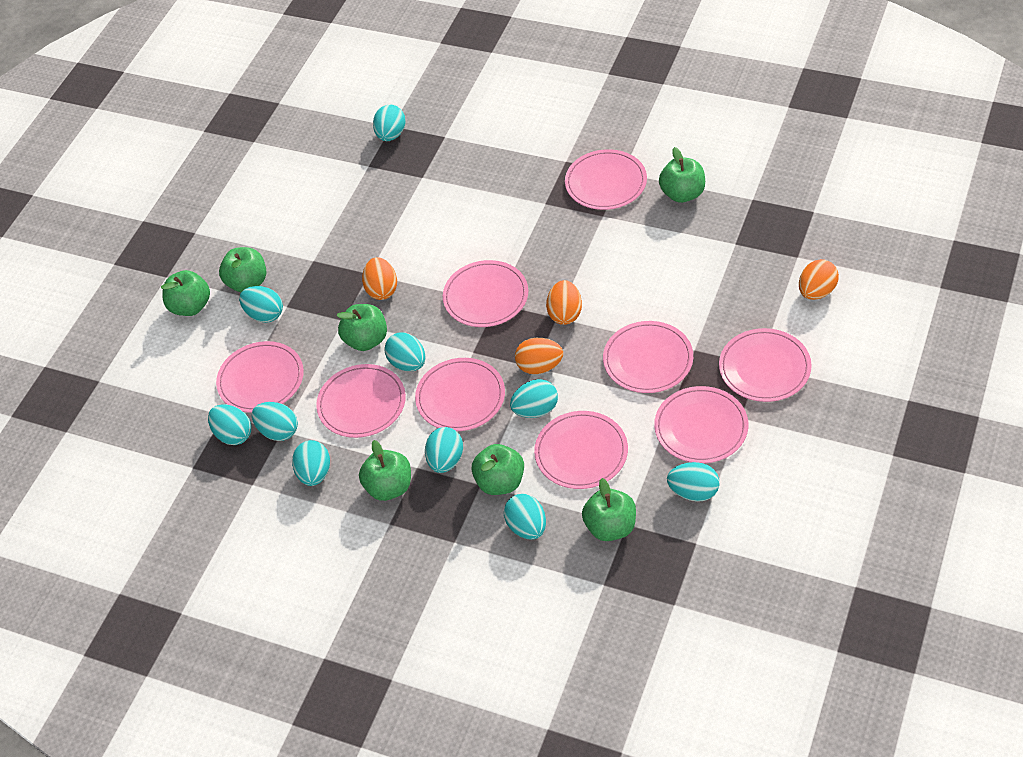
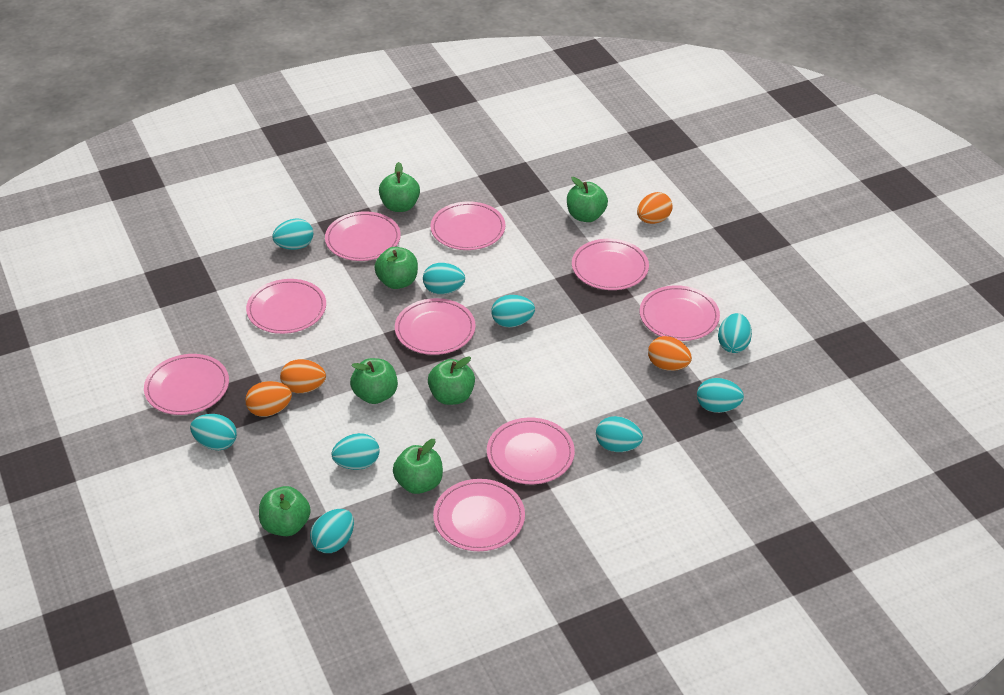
turquoise egg: [208,404,251,445] [239,286,283,323] [252,402,298,441] [292,440,330,486] [373,104,405,141] [385,333,425,371] [425,427,463,473] [504,494,546,539] [510,379,558,418] [667,462,719,502] = 10 -> [190,414,237,450] [272,218,313,250] [310,509,354,553] [332,433,380,470] [423,263,465,294] [491,295,535,327] [596,416,643,452] [697,378,744,413] [718,313,752,353] = 9

